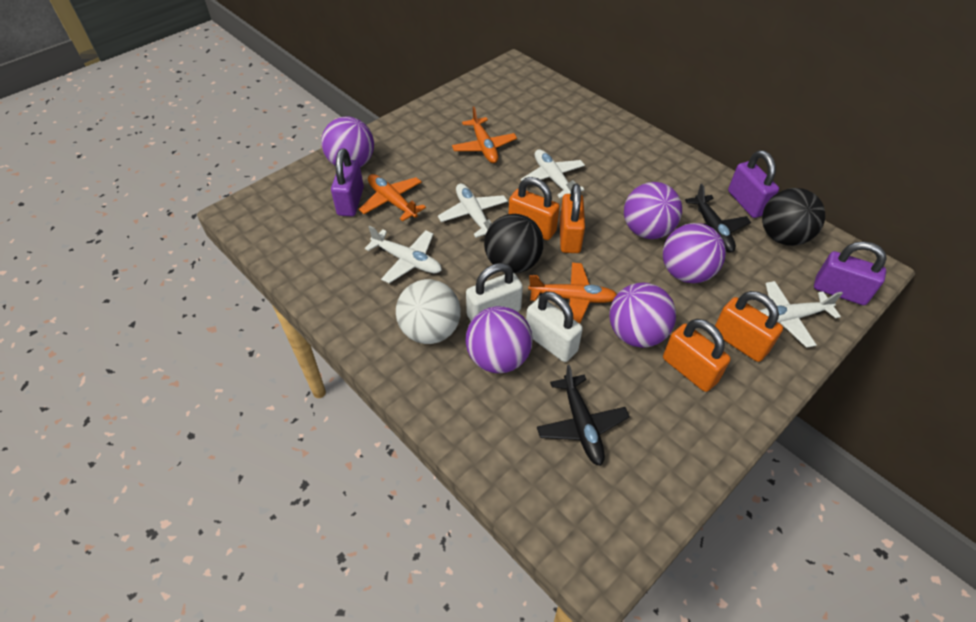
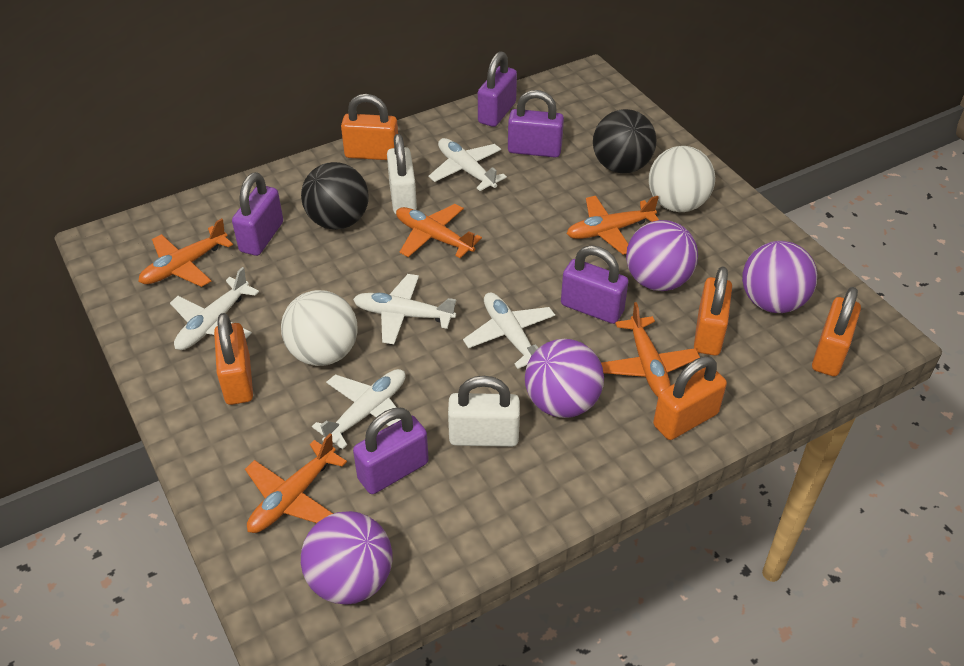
black plane: [537,365,630,466] [685,184,751,253] = 2 -> none = 0
orange padlock: [508,177,560,240] [560,183,585,253] [663,319,731,392] [715,291,783,362] = 4 -> [214,313,253,405] [341,94,398,160] [653,356,727,440] [694,266,732,356] [812,287,861,377] = 5
orange plane: [359,174,426,221] [452,107,517,163] [528,263,617,324] = 3 -> [138,218,233,287] [245,433,347,533] [396,204,482,258] [567,196,659,255] [601,302,700,397] = 5
purple ball: [321,116,374,167] [465,306,533,373] [609,282,676,348] [624,182,682,239] [663,223,726,283] = 5 -> [301,511,393,605] [525,339,604,418] [626,220,698,291] [742,241,817,313] = 4
purple padlock: [331,148,364,216] [728,150,779,218] [814,241,887,305] = 3 -> [232,172,283,256] [353,408,429,494] [478,51,517,127] [508,90,564,158] [561,245,629,324] = 5
white ball: [396,279,461,344] = 1 -> [281,290,358,366] [649,146,715,212] = 2
white plane: [365,226,442,283] [438,184,508,238] [521,149,585,198] [759,281,843,348] = 4 -> [170,267,259,350] [312,369,406,449] [353,274,456,344] [428,138,507,191] [463,292,555,369] = 5

